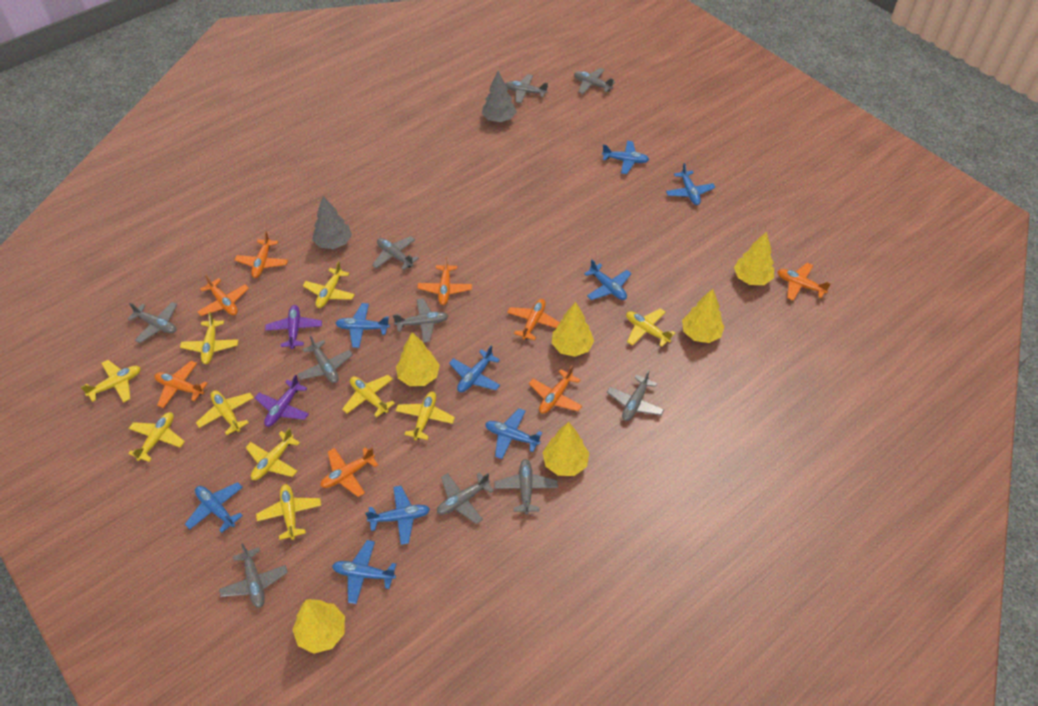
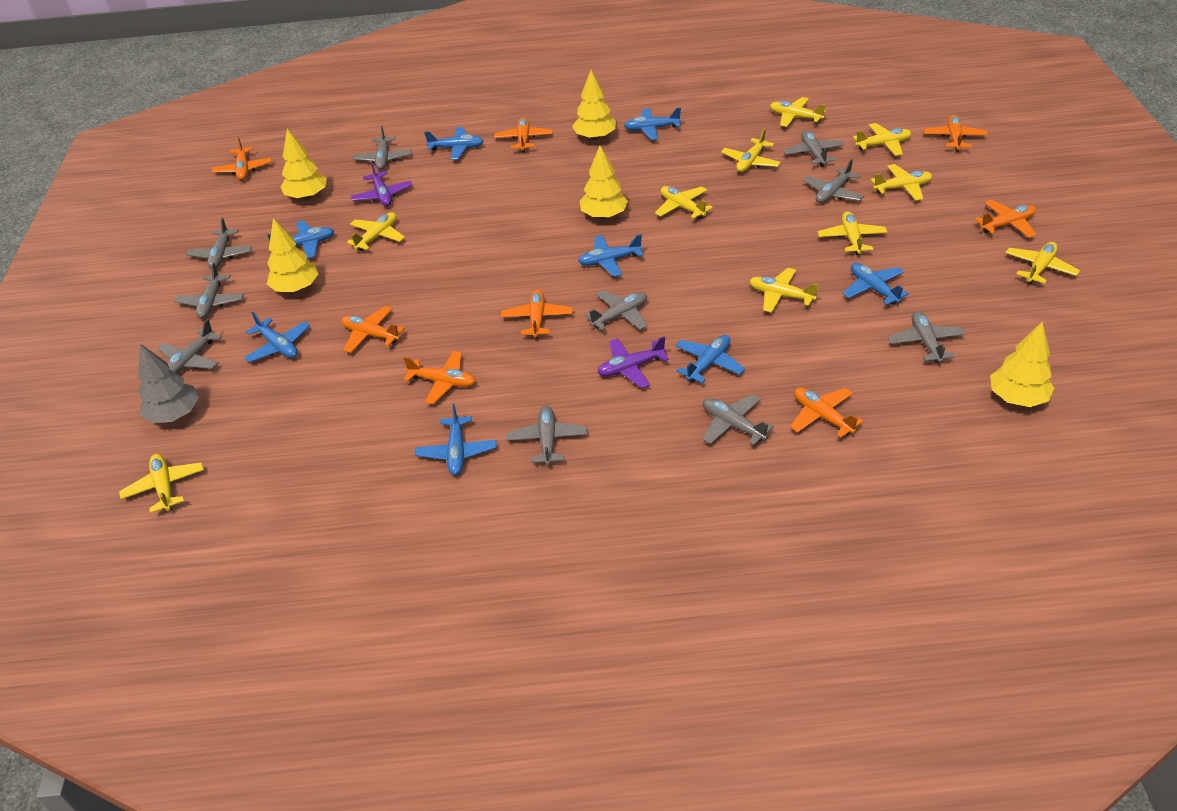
blue plane: [185,482,243,533] [332,540,396,604] [336,303,390,348] [365,486,430,545] [449,346,500,392] [485,408,542,459] [584,259,631,300] [602,141,649,174] [666,163,715,205] = 9 -> [244,312,310,362] [267,221,334,259] [415,404,497,475] [424,127,484,160] [578,234,644,277] [624,108,681,140] [675,335,745,383] [843,263,909,305] = 8
grey tree: [313,196,352,249] [482,71,517,122] = 2 -> [138,343,199,423] = 1
yellow tree: [292,599,345,654] [396,332,440,386] [543,422,589,476] [552,302,594,357] [682,289,725,343] [734,232,774,285] = 6 -> [267,218,319,292] [281,128,327,200] [572,70,616,140] [580,145,628,219] [990,322,1054,407] = 5

